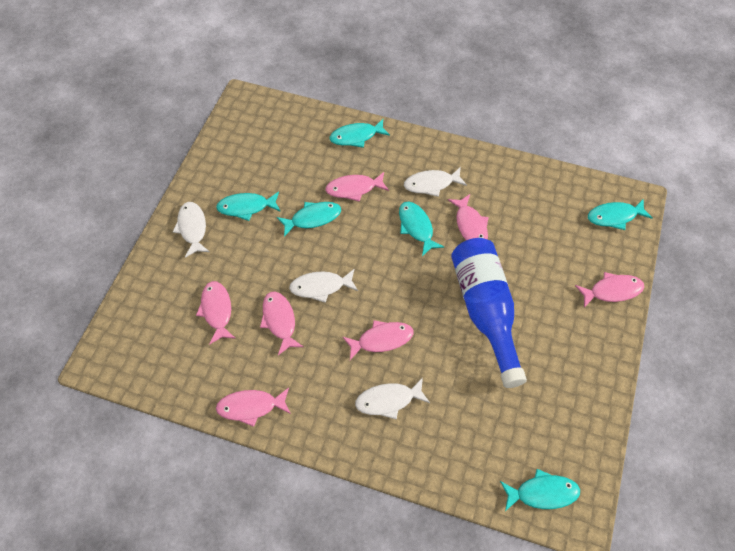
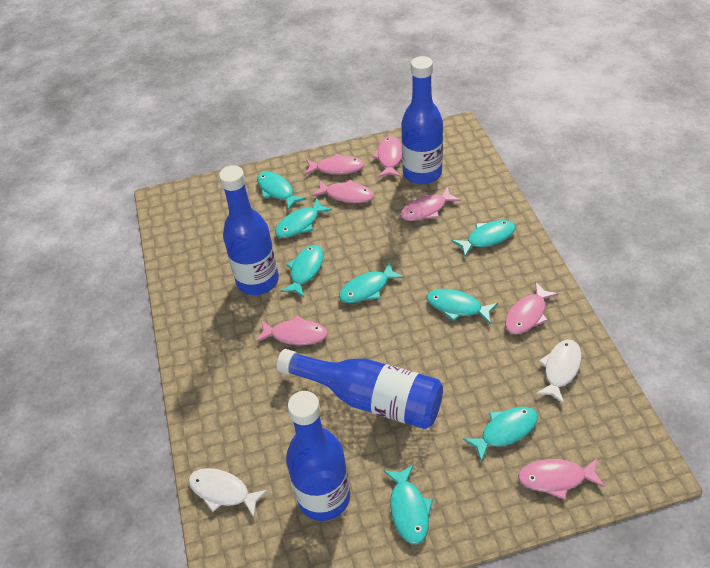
blue bottle: [451,238,527,388] = 1 -> [219,165,279,295] [277,349,443,429] [286,391,350,521] [401,56,443,185] = 4
turquoise fish: [216,192,281,221] [277,202,341,237] [330,119,390,148] [399,202,444,256] [500,469,580,511] [588,199,653,230] = 6 -> [257,172,306,210] [275,198,332,238] [280,245,324,297] [339,262,404,303] [384,464,433,545] [426,289,498,324] [452,220,516,257] [463,407,538,462] = 8
white fish: [173,202,210,258] [289,269,358,303] [355,378,430,420] [404,167,467,197] = 4 -> [188,468,268,517] [536,340,582,404] = 2

